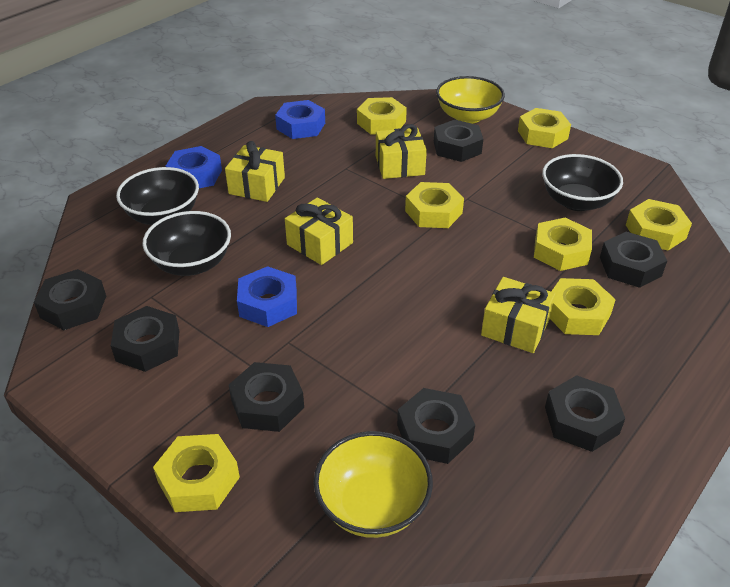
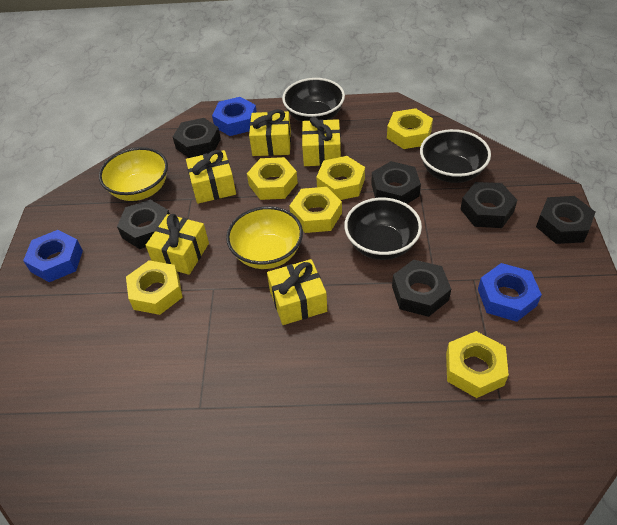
black nut: [34,269,106,330] [111,306,179,372] [229,362,304,432] [397,388,475,464] [434,120,483,162] [545,375,625,452] [600,232,667,288] = 7 -> [117,200,170,249] [173,118,221,158] [371,161,421,204] [392,260,451,317] [460,182,517,228] [536,196,595,244] = 6
yellow gift: [225,141,285,202] [285,197,353,265] [376,124,427,179] [481,277,555,353] = 4 -> [146,214,209,275] [186,150,236,204] [249,109,291,156] [267,259,327,325] [302,116,341,166] = 5
yellow nut: [153,434,240,512] [357,97,407,135] [405,182,464,228] [518,108,571,148] [534,218,592,271] [550,278,616,335] [626,199,692,251] = 7 -> [126,260,183,315] [247,157,298,200] [289,187,342,233] [316,156,365,200] [387,108,433,149] [446,331,509,398] = 6

